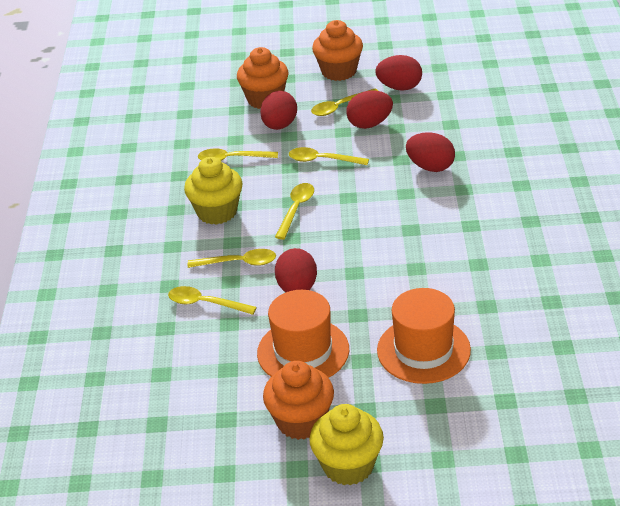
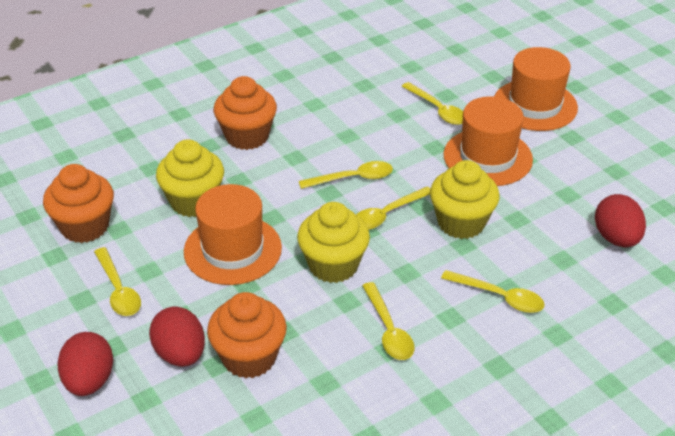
orange hat: [257,290,349,378] [377,288,471,384] = 2 -> [184,184,282,285] [444,96,533,186] [494,47,578,131] = 3
red egg: [260,91,297,130] [275,248,317,292] [346,91,393,129] [375,55,422,91] [406,132,455,172] = 5 -> [58,332,113,396] [149,307,205,367] [595,194,646,247] = 3
yellow cupcake: [184,157,242,225] [309,404,384,485] = 2 -> [156,139,224,217] [297,202,370,283] [430,160,499,239] = 3

